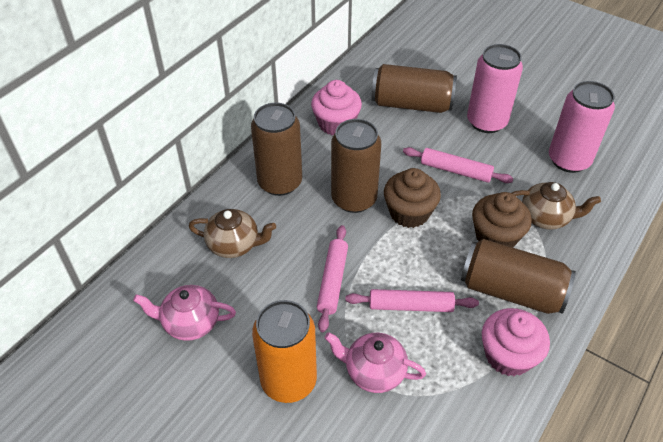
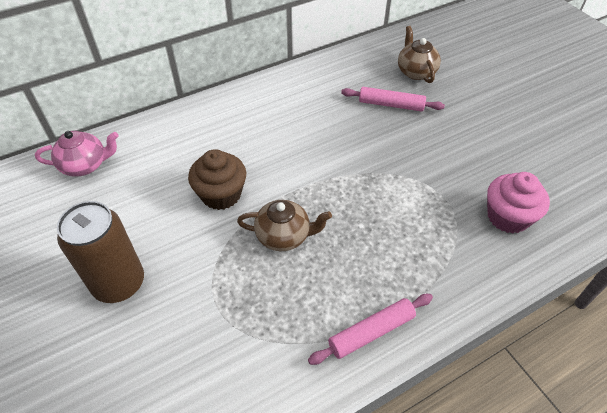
brown can: [251,103,302,196] [331,119,381,213] [371,64,457,113] [461,239,576,314] = 4 -> [57,201,144,303] = 1
brown cupcake: [384,168,441,228] [472,192,532,248] = 2 -> [188,149,246,210] = 1
orange can: [252,300,317,403] = 1 -> none = 0
pink can: [467,44,523,133] [549,81,615,173] = 2 -> none = 0
pink cupcake: [311,80,362,135] [482,308,550,376] = 2 -> [487,172,550,234] = 1
pink rolling pin: [317,225,348,332] [345,289,479,312] [403,147,513,183] = 3 -> [308,294,433,365] [341,87,445,111] = 2
pink teapot: [133,285,236,341] [325,332,426,393] = 2 -> [35,131,118,177] = 1

